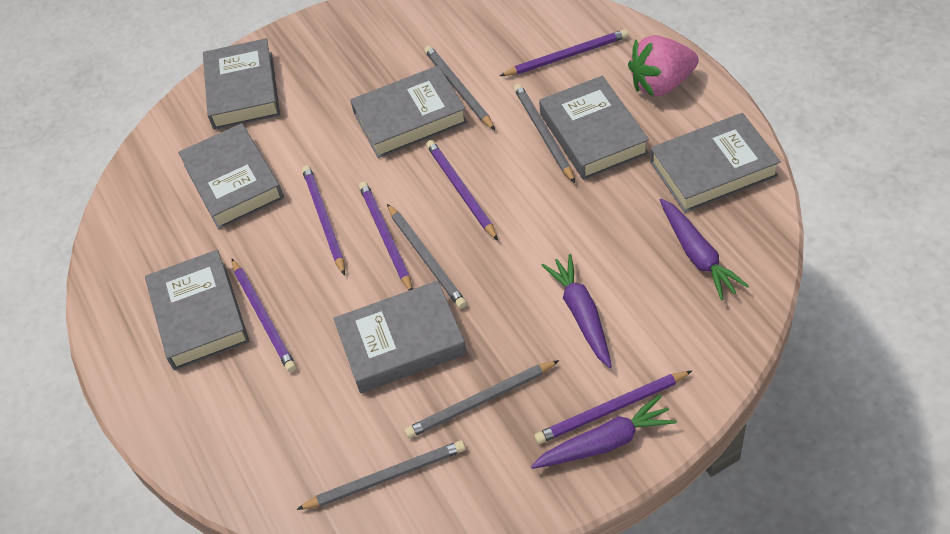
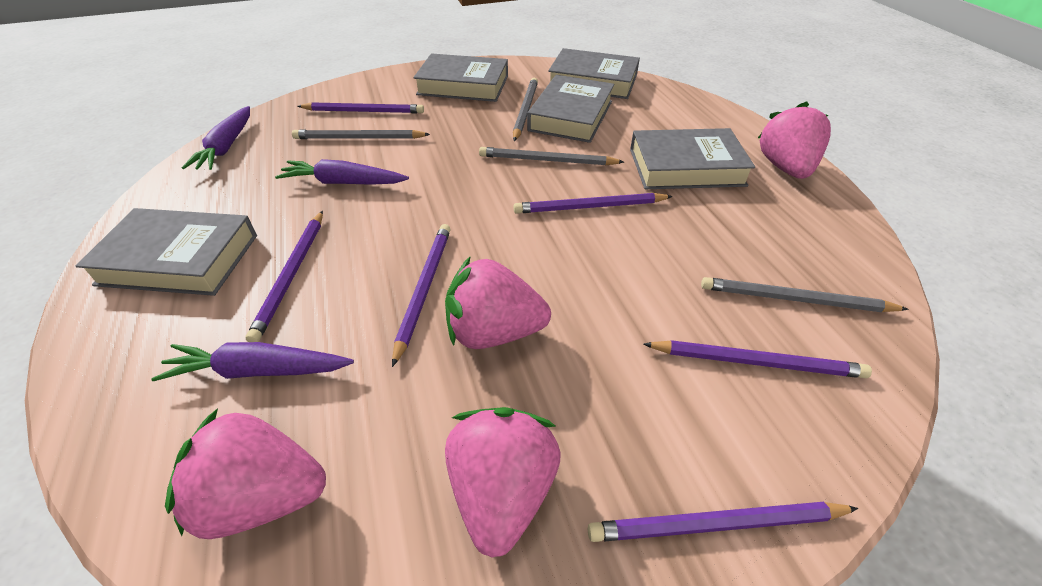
grey book: [145,250,249,370] [178,123,284,229] [203,38,280,130] [333,280,467,393] [350,66,467,158] [539,76,649,180] [650,113,781,213] = 7 -> [76,208,257,296] [413,53,508,102] [527,75,615,143] [548,48,640,99] [630,128,755,189] = 5
grey pencil: [297,440,466,510] [387,204,467,309] [404,360,559,438] [424,46,495,130] [514,84,575,183] = 5 -> [292,130,430,139] [479,147,624,166] [513,78,538,141] [701,277,909,312] = 4
pink strawberry: [628,35,698,97] = 1 -> [165,408,326,539] [445,256,551,349] [445,407,561,558] [758,102,831,179] = 4

